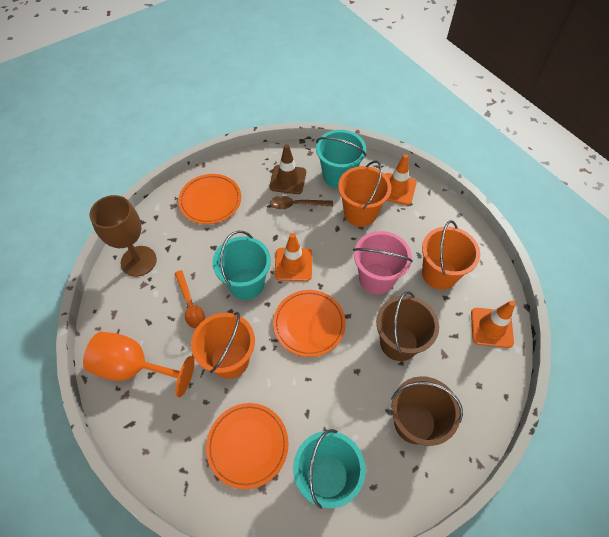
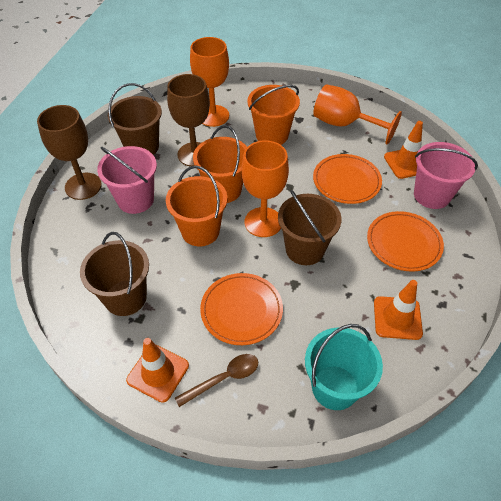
brown bucket: [376,291,439,361] [391,376,463,446] = 2 -> [80,232,149,316] [108,83,162,155] [278,190,342,265] = 3
brown goblet: [90,195,157,277] = 1 -> [37,105,102,200] [167,74,210,166] = 2
brown traffic cone: [269,144,306,194] = 1 -> none = 0
orange goblet: [83,332,195,397] = 1 -> [190,37,229,127] [242,140,289,237] [313,84,402,145] = 3
orange spoon: [174,270,205,329] = 1 -> none = 0
pink bucket: [353,231,413,294] = 1 -> [97,146,157,214] [414,142,478,209] = 2
turquoise bucket: [212,231,271,300] [293,429,365,509] [316,130,366,189] = 3 -> [305,324,383,410] = 1

